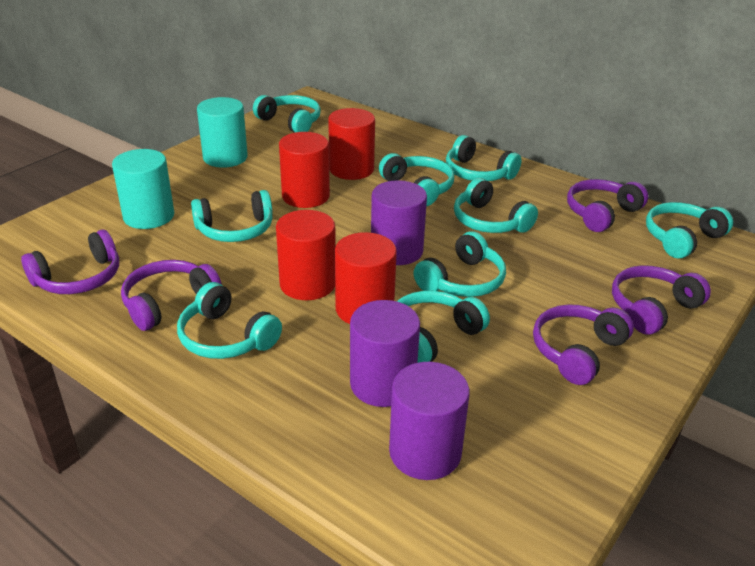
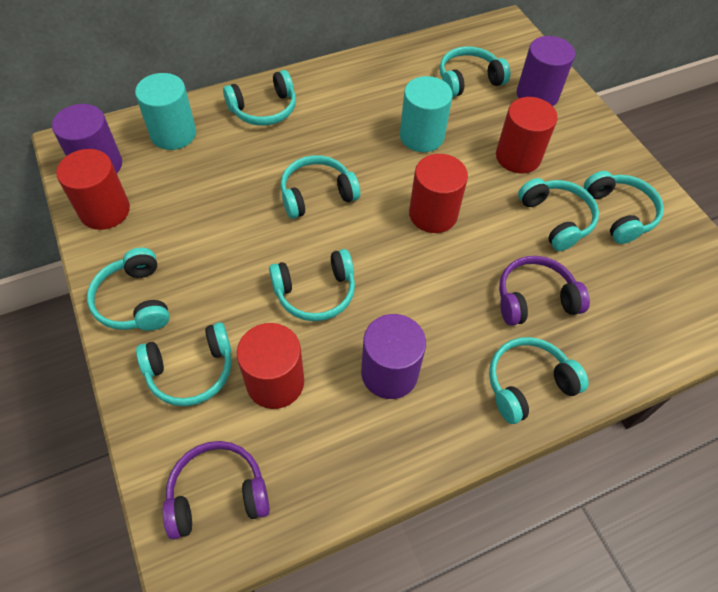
purple headphones: [21,230,119,294] [121,260,222,331] [533,304,634,385] [567,179,648,232] [612,265,711,335] = 5 -> [162,441,270,540] [499,256,590,326] = 2

